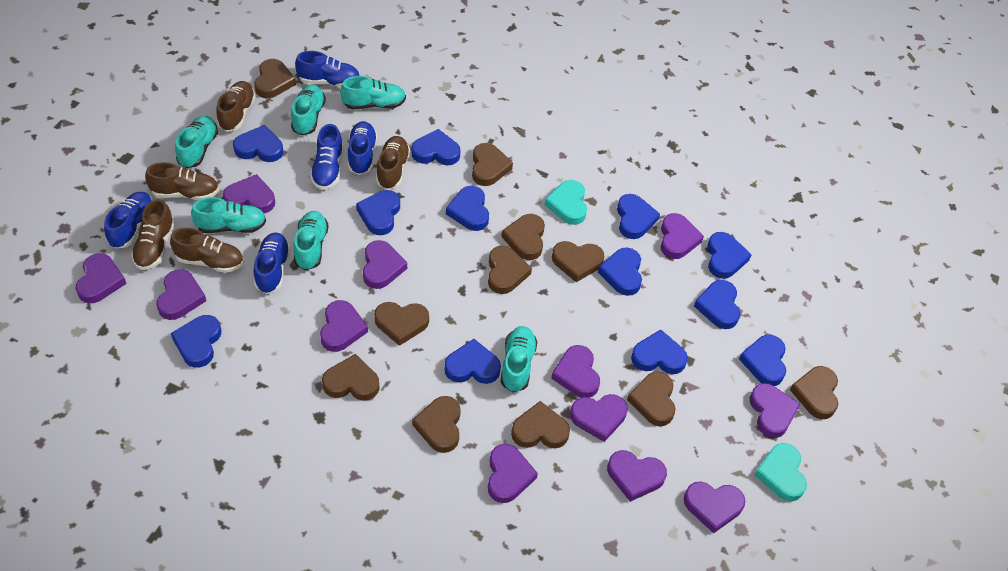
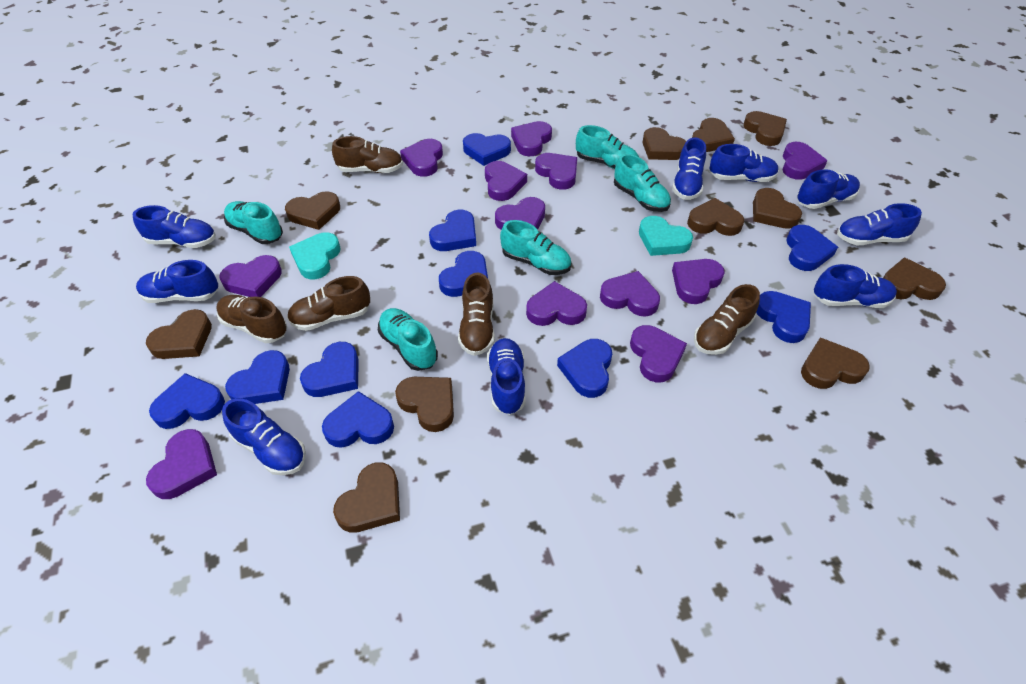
blue heart: [171,315,221,368] [233,125,283,162] [356,190,400,235] [411,129,460,165] [444,339,501,384] [446,186,489,231] [598,248,642,296] [617,194,660,239] [631,329,688,374] [694,280,740,329] [707,232,752,279] [739,335,786,386] = 12 -> [149,373,225,429] [225,350,290,404] [300,342,359,397] [322,391,394,448] [429,210,476,251] [439,251,488,297] [463,133,511,166] [557,339,612,398] [756,291,811,343] [786,225,838,271] = 10
blue shoe: [104,192,152,249] [254,232,291,294] [295,51,359,87] [310,124,343,190] [348,121,377,175] = 5 -> [133,205,216,248] [136,260,218,303] [222,398,306,475] [487,338,526,415] [672,137,706,200] [709,144,779,182] [797,169,860,209] [814,264,897,308] [837,203,922,245] = 9
turquoise shoe: [175,116,218,168] [191,197,266,233] [291,84,326,135] [293,211,329,270] [340,76,406,109] [501,326,537,392] = 6 -> [224,201,283,244] [378,308,438,371] [500,220,571,275] [576,125,639,169] [614,154,671,212] = 5

